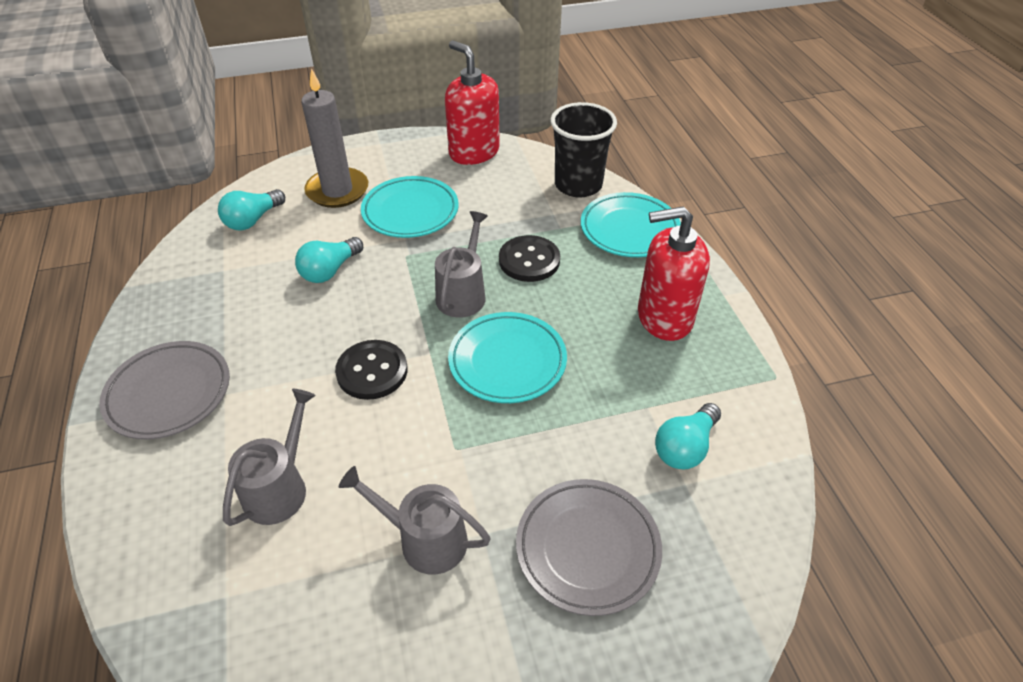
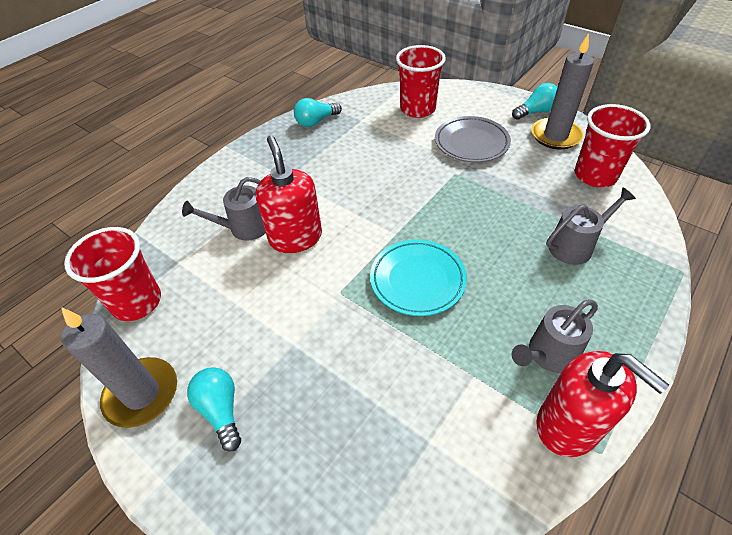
black button: [335,340,407,400] [499,235,560,282] = 2 -> none = 0
black cup: [551,102,617,197] = 1 -> none = 0
grey candle: [301,68,368,208] = 1 -> [61,307,177,428] [531,33,594,149] = 2
grey plate: [99,341,230,439] [516,479,662,616] = 2 -> [435,116,511,162] = 1
red cup: none = 0 -> [64,227,161,321] [396,45,446,118] [575,104,651,187] = 3
turquoise plate: [361,176,459,238] [448,312,567,403] [581,192,681,257] = 3 -> [370,239,467,316] = 1

